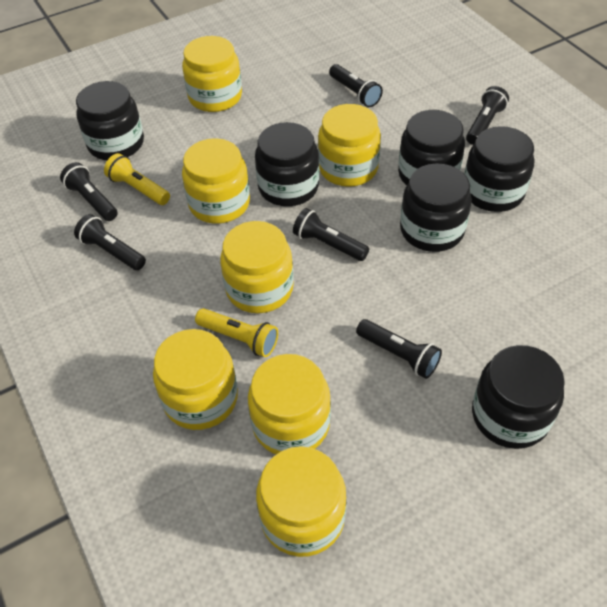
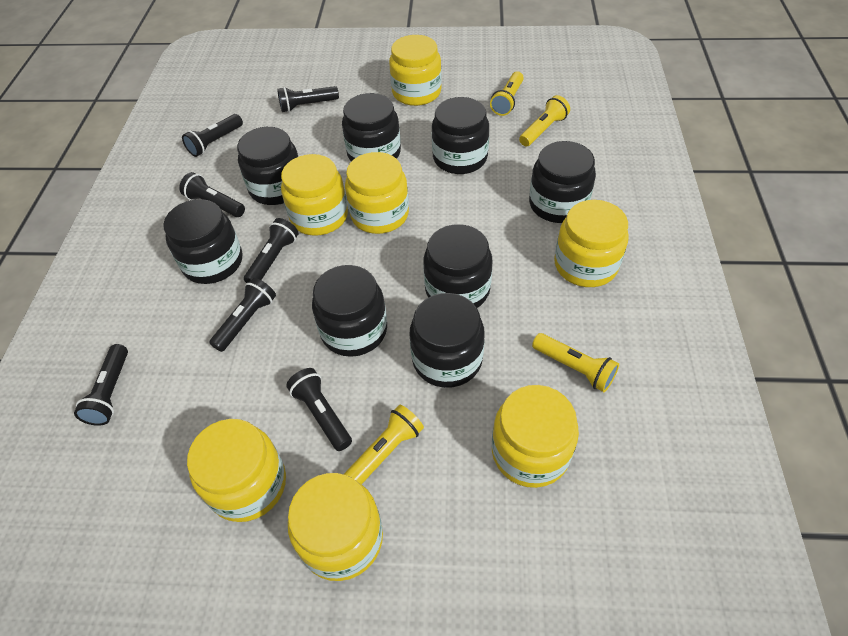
black flashlight: [60,162,118,221] [74,214,146,270] [293,208,369,261] [329,64,383,107] [356,319,442,379] [466,86,509,145] = 6 -> [74,344,128,426] [179,172,245,217] [182,114,243,157] [209,278,276,352] [244,218,298,283] [277,86,339,112] [286,368,352,451] = 7
black jar: [76,81,144,160] [255,122,319,206] [398,110,465,185] [400,163,472,252] [464,126,534,212] [472,345,565,449] = 6 -> [163,199,242,284] [237,127,298,205] [312,265,387,357] [342,93,401,162] [410,293,485,388] [424,224,492,308] [432,97,489,174] [529,141,596,223] = 8
yellow flashlight: [104,153,170,205] [195,308,278,357] = 2 -> [344,405,424,484] [490,71,524,116] [519,95,570,147] [532,333,619,392] = 4

